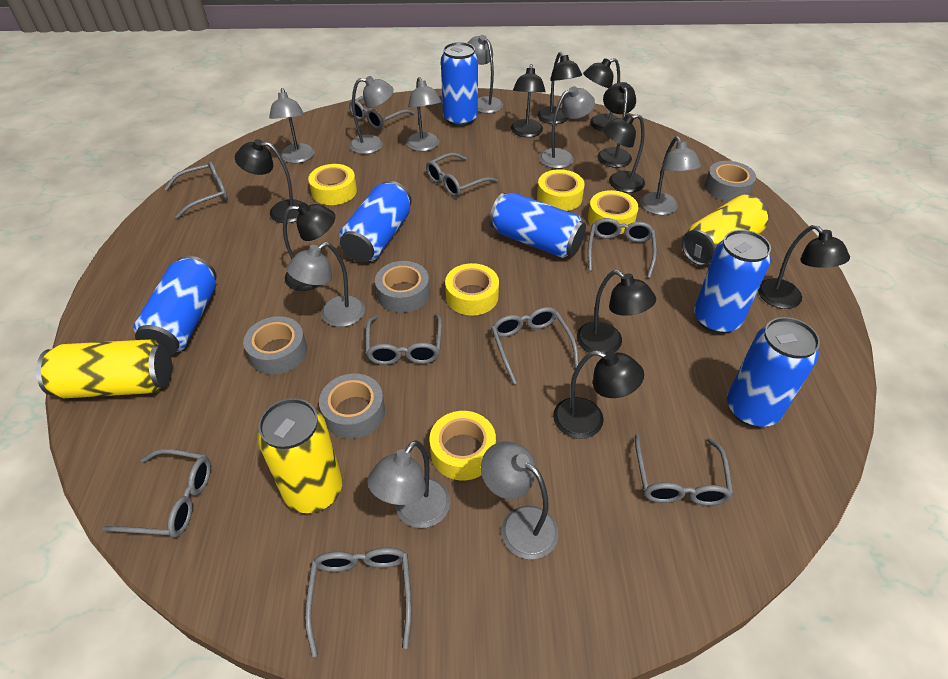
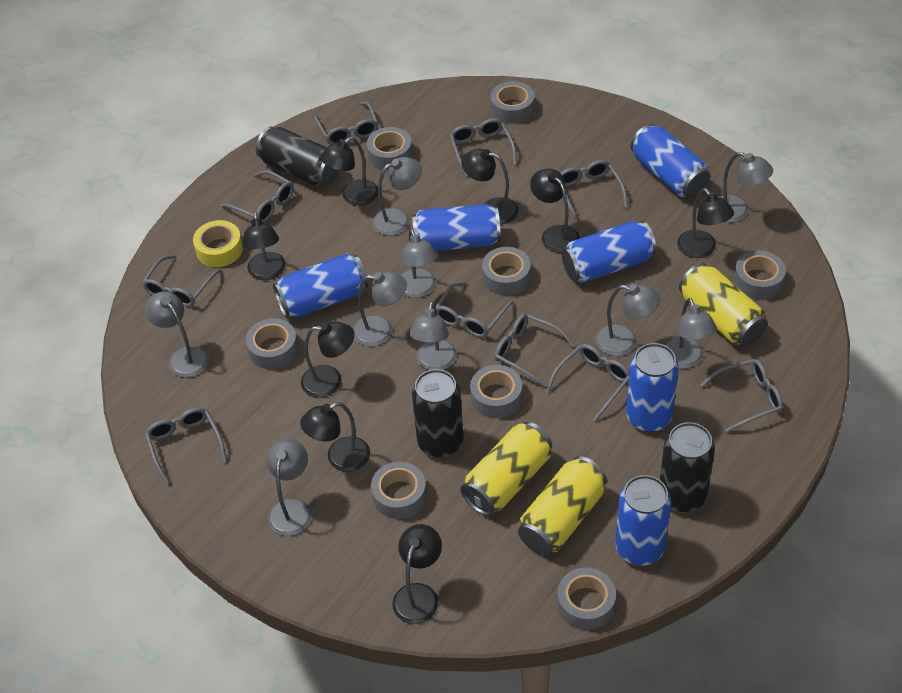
black can: none = 0 -> [256,127,339,187] [412,369,464,458] [660,422,715,513] = 3
black lamp: [235,139,303,223] [283,202,335,291] [511,64,546,137] [537,52,582,124] [553,350,644,439] [577,270,656,353] [583,58,620,131] [598,82,636,168] [602,114,645,193] [758,225,850,309] = 10 -> [242,212,286,280] [300,402,370,472] [301,321,354,398] [320,137,378,206] [392,524,442,624] [461,149,519,224] [530,169,580,253] [677,188,734,258] = 8
grey glasses: [103,449,211,538] [164,161,228,219] [305,548,412,657] [349,96,415,129] [365,314,442,365] [426,153,498,197] [491,307,579,385] [588,218,657,278] [635,434,733,506] = 9 -> [142,255,221,307] [145,408,227,485] [220,170,294,223] [314,102,378,145] [436,281,514,338] [450,118,517,177] [495,314,575,387] [546,344,629,421] [560,160,628,221] [700,359,783,432] = 10
grey tape: [243,316,307,375] [319,374,385,439] [375,261,430,313] [705,161,756,202] = 4 -> [246,318,298,369] [367,127,412,171] [371,462,427,519] [470,365,522,418] [482,247,531,295] [491,81,534,123] [557,568,616,630] [734,250,786,300] = 8
yellow tape: [308,164,357,205] [429,411,496,480] [445,263,499,316] [537,169,585,211] [588,190,638,234] = 5 -> [193,220,243,267] = 1

